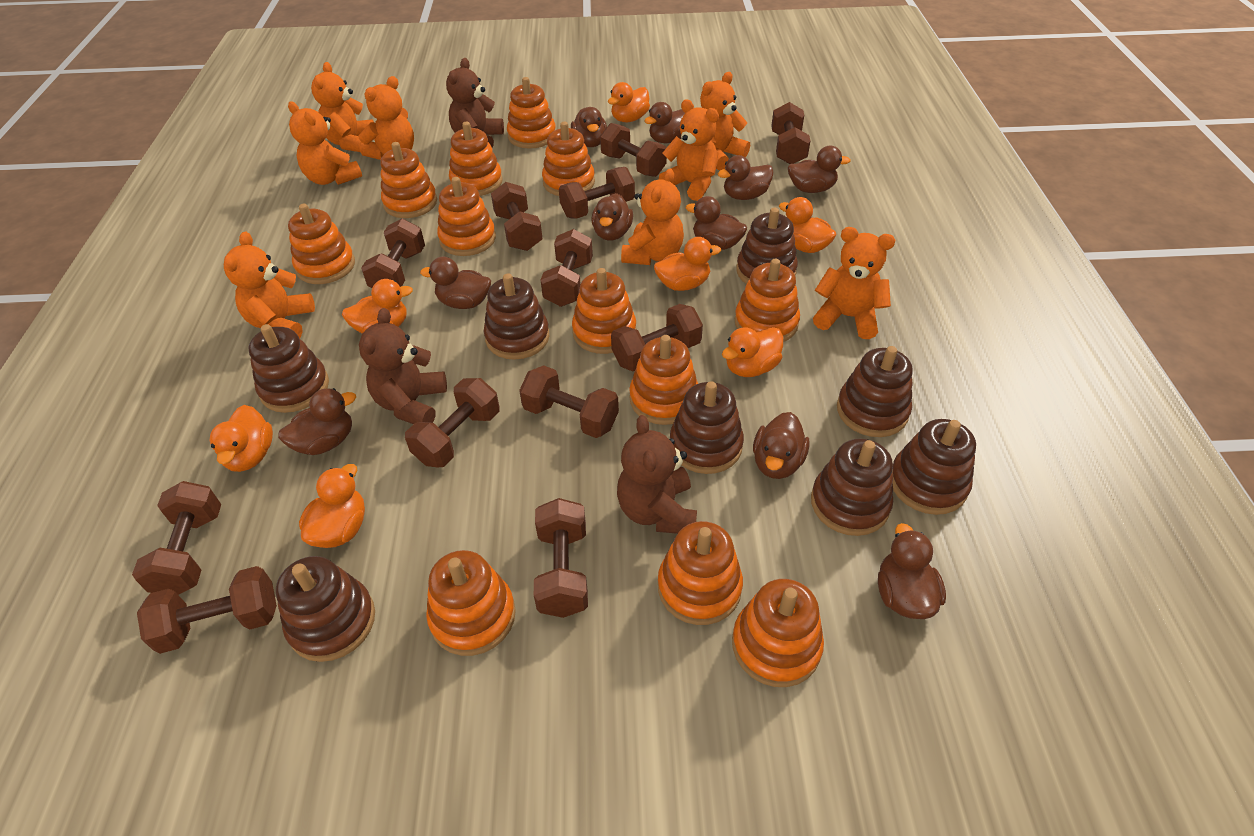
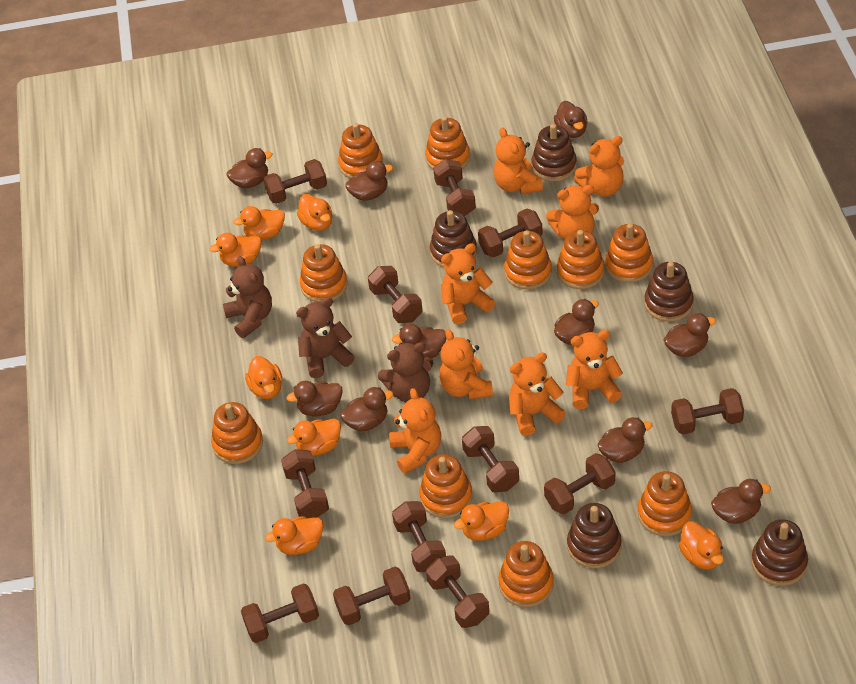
brown stacking toy: [249,324,329,413] [276,556,375,662] [484,273,549,360] [670,381,744,474] [736,208,798,284] [811,439,893,536] [837,346,913,437] [892,419,976,515] = 8 -> [430,210,477,267] [532,124,577,182] [567,503,622,568] [644,262,694,322] [751,519,808,586] = 5
orange duck: [209,405,273,472] [299,464,365,548] [342,279,413,334] [608,82,650,122] [654,237,721,291] [722,327,783,377] [779,197,837,253] = 7 -> [210,233,261,267] [233,206,285,240] [245,356,282,399] [265,516,324,555] [287,419,341,456] [297,194,332,231] [454,502,509,541] [679,521,724,570] = 8
orange stacking toy: [288,204,355,284] [380,142,437,218] [426,550,516,656] [437,177,496,256] [449,122,503,196] [507,77,556,149] [542,122,595,196] [572,268,636,354] [629,335,698,425] [658,521,743,625] [732,579,824,687] [735,259,800,342] = 12 -> [211,402,263,464] [300,244,348,302] [338,123,383,179] [419,454,472,518] [425,116,470,170] [498,541,554,607] [504,230,552,290] [557,230,605,289] [605,223,653,283] [638,471,692,536] = 10

